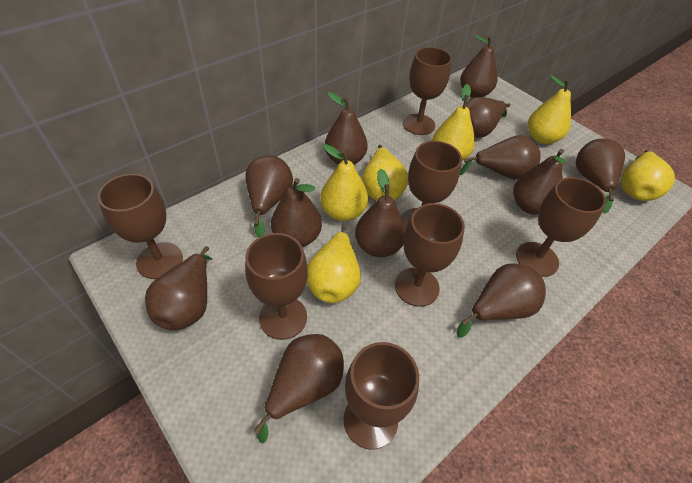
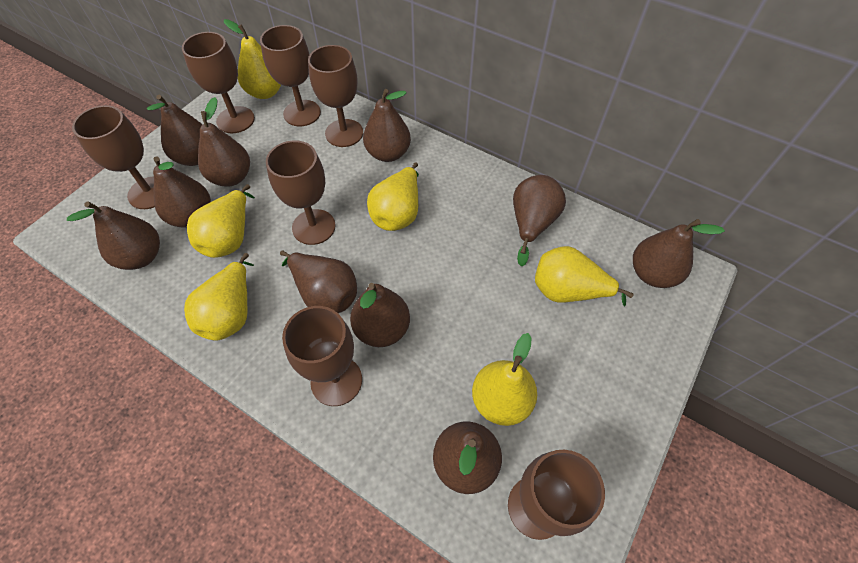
brown pear: [145,246,212,331] [246,155,293,238] [254,334,344,443] [271,178,322,247] [325,92,368,165] [355,169,406,257] [457,263,546,338] [460,35,497,98] [460,135,541,179] [466,97,510,138] [513,149,566,215] [576,139,625,214] = 12 -> [67,201,160,270] [147,95,203,166] [153,157,211,228] [198,97,250,187] [280,250,357,313] [350,283,410,347] [363,89,411,162] [433,422,502,494] [513,175,566,266] [633,219,725,288] = 10

